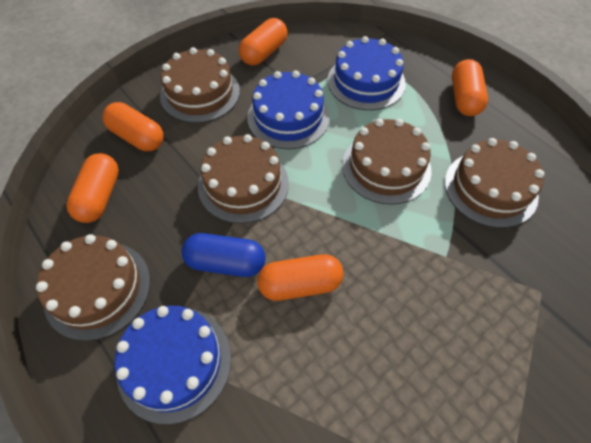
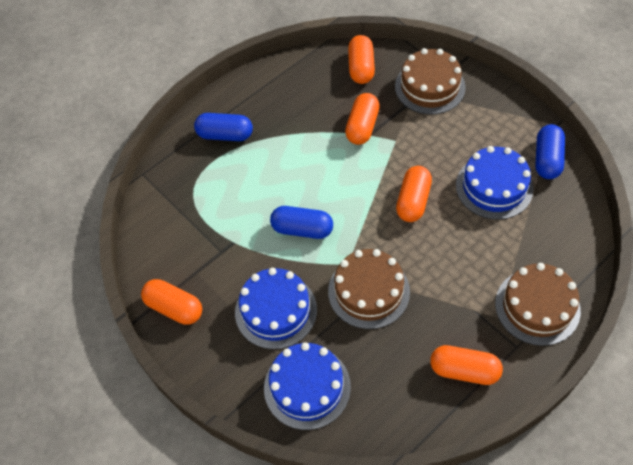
blue capsule: [181,233,266,277] = 1 -> [194,113,253,141] [270,206,333,239] [535,124,565,179] = 3
brown cake: [36,234,150,341] [160,47,240,123] [198,134,289,224] [342,119,432,205] [445,138,544,228] = 5 -> [328,249,410,329] [395,48,466,114] [495,263,581,346] = 3

